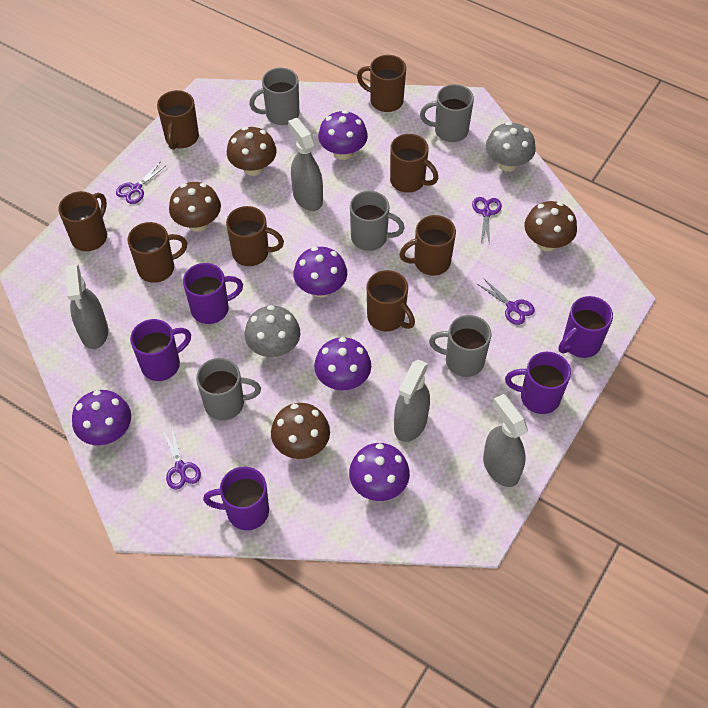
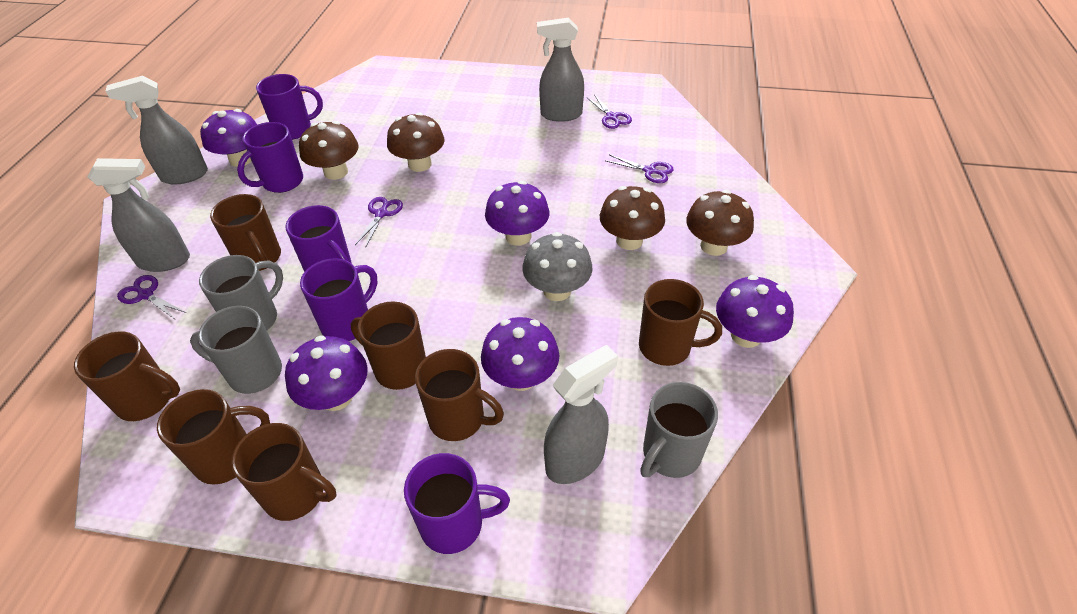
brown mug: [58,191,107,251] [127,222,187,283] [157,90,199,150] [226,206,284,266] [357,55,406,112] [367,270,415,331] [390,134,438,193] [399,215,456,275] = 8 -> [74,331,180,421] [157,389,270,485] [210,194,281,271] [231,423,337,521] [351,302,426,390] [415,349,504,441] [639,279,722,366] = 7
grey mug: [196,358,261,420] [249,68,299,125] [350,191,405,251] [420,84,474,142] [429,315,491,377] = 5 -> [190,306,282,394] [199,255,283,330] [640,382,718,478] = 3
grey mushroom: [244,305,300,357] [486,122,536,172] = 2 -> [522,232,593,301] = 1

